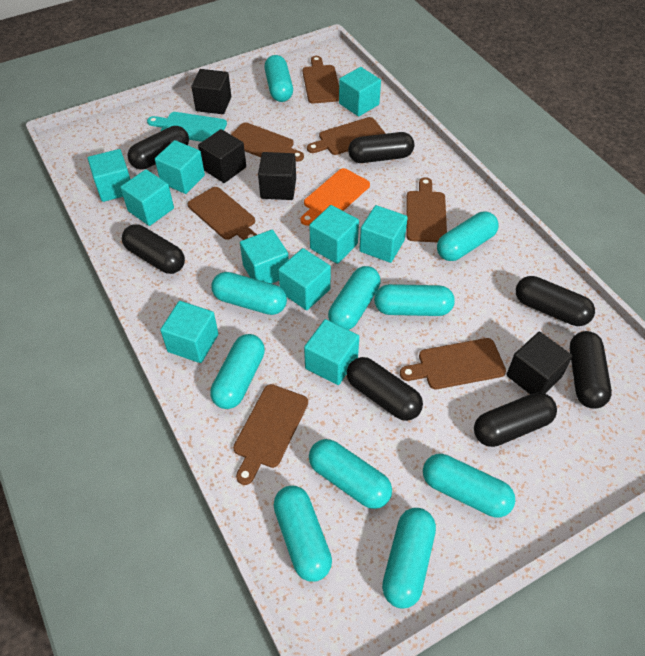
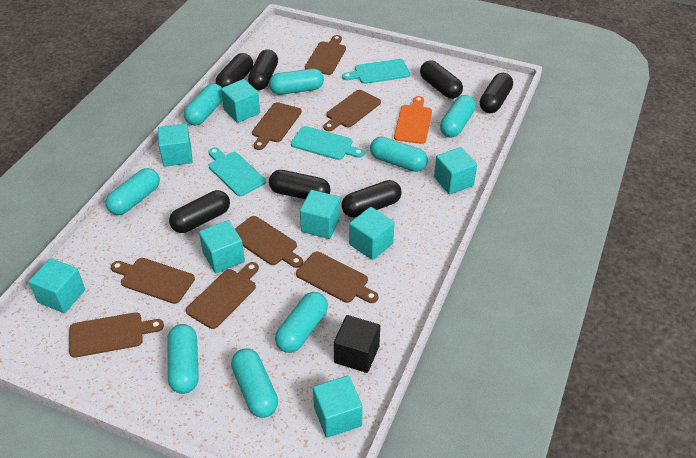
black cube: [191,69,231,114] [198,129,246,183] [258,152,296,200] [506,332,572,394] = 4 -> [334,315,380,373] = 1
brown cutting board: [188,187,257,240] [231,122,304,162] [233,384,308,485] [302,56,339,104] [307,117,386,155] [400,338,506,389] [406,177,447,242] = 7 -> [69,312,164,358] [111,258,195,304] [186,262,259,329] [235,216,303,268] [252,102,302,150] [296,252,378,303] [305,35,346,75] [323,90,381,131] = 8
turquoise capsule: [210,334,265,409] [211,272,287,315] [264,55,293,102] [273,486,332,582] [309,439,392,509] [328,266,381,330] [374,284,455,316] [382,508,436,609] [423,454,515,517] [437,211,499,261] = 10 -> [106,168,160,215] [167,324,199,394] [184,83,222,126] [231,348,278,418] [269,69,324,95] [275,292,328,353] [370,137,428,172] [440,95,476,138] = 8
turquoise cube: [88,149,130,202] [120,169,174,226] [155,140,205,194] [160,301,218,363] [240,230,289,284] [278,248,331,310] [304,319,359,385] [309,205,359,264] [339,67,381,116] [359,205,408,263] = 10 -> [29,258,85,313] [158,124,193,167] [199,220,245,273] [221,79,260,123] [300,190,340,239] [313,375,363,438] [349,207,394,260] [434,147,477,195] = 8
turquoise cutting board: [147,112,227,142] = 1 -> [208,147,266,196] [291,126,364,160] [342,59,410,84] = 3

